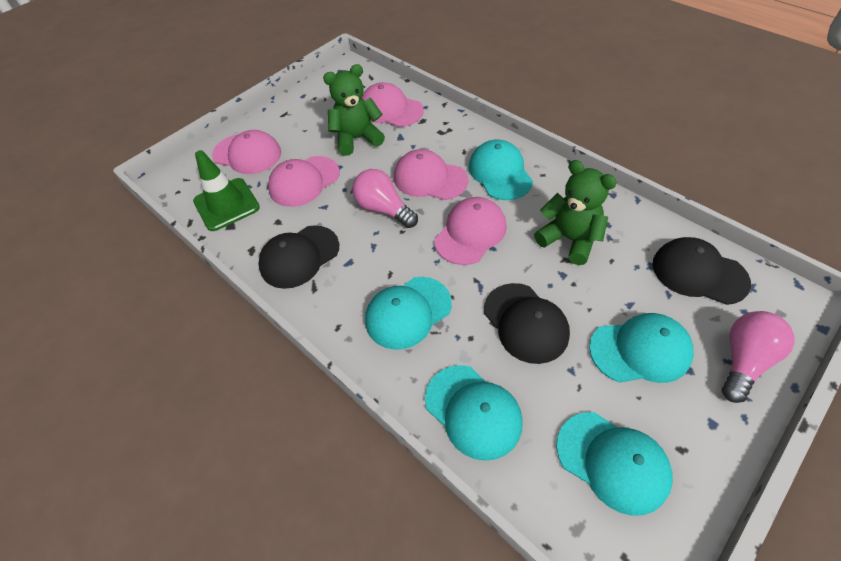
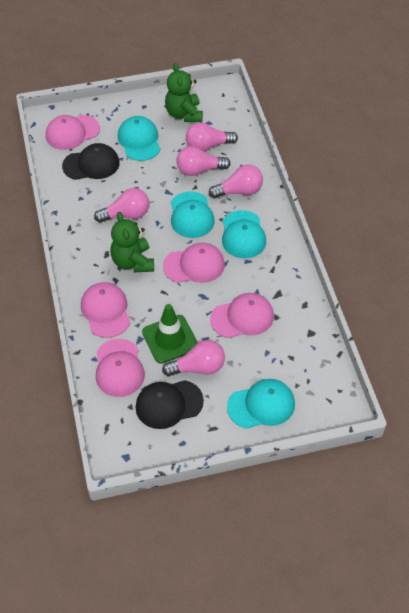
black cap: [258,225,339,289] [484,283,570,364] [653,237,751,305] = 3 -> [62,143,120,180] [135,380,204,429] = 2
pink light bulb: [352,169,418,228] [722,311,794,403] = 2 -> [94,188,149,223] [162,340,225,377] [176,146,231,176] [186,123,238,151] [209,164,263,199] = 5
turquoise cap: [365,277,452,350] [425,365,523,461] [469,140,533,200] [556,412,673,516] [589,313,694,383] = 5 -> [118,116,160,161] [171,191,214,238] [222,210,266,258] [227,379,295,429] = 4

